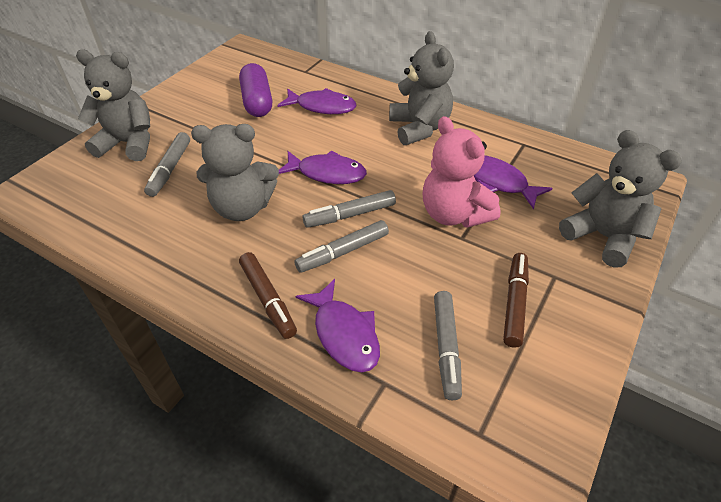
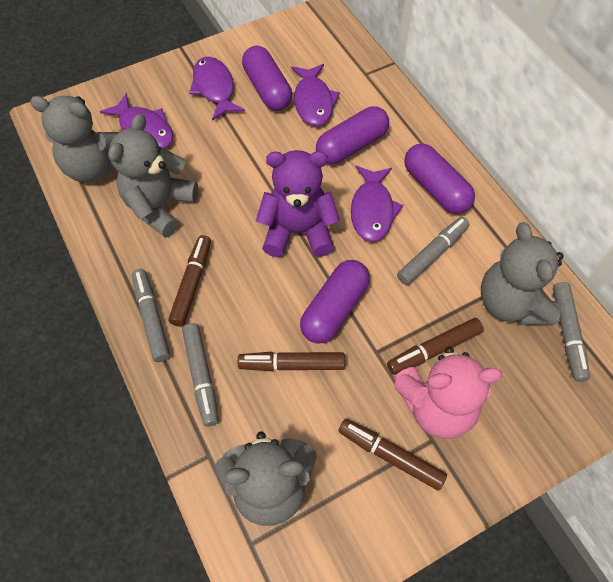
brown marker: [239,252,297,339] [503,253,529,348] = 2 -> [168,235,211,327] [238,352,345,371] [338,419,447,491] [387,318,484,375] = 4
purple capsule: [239,63,272,117] = 1 -> [242,46,292,111] [300,260,370,344] [316,106,389,164] [404,143,475,214] = 4
purple teddy bear: none = 0 -> [256,150,340,257] = 1

